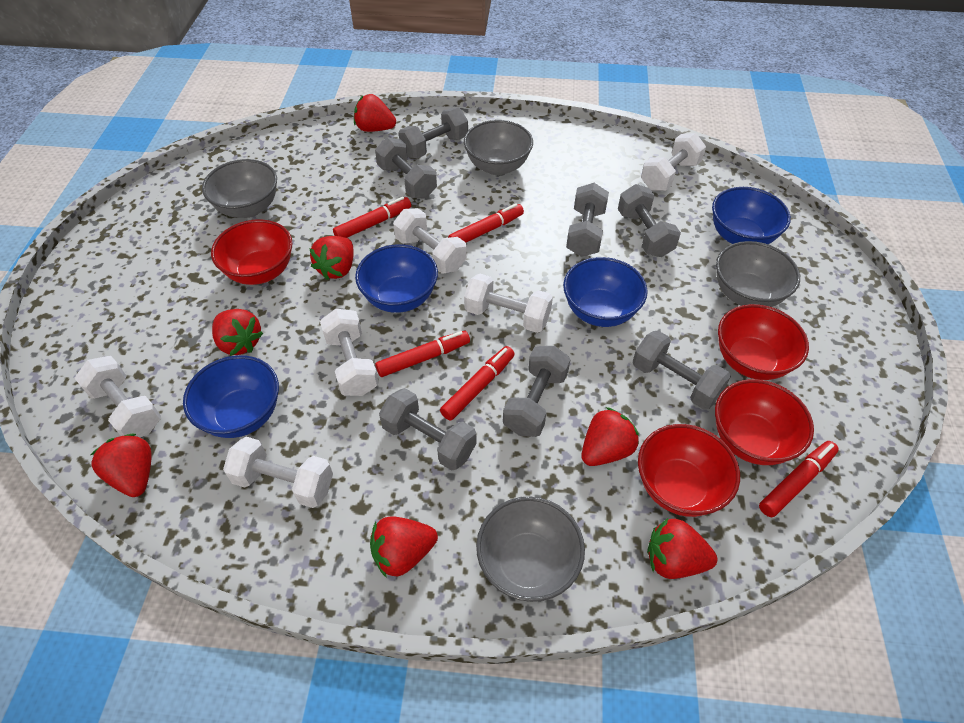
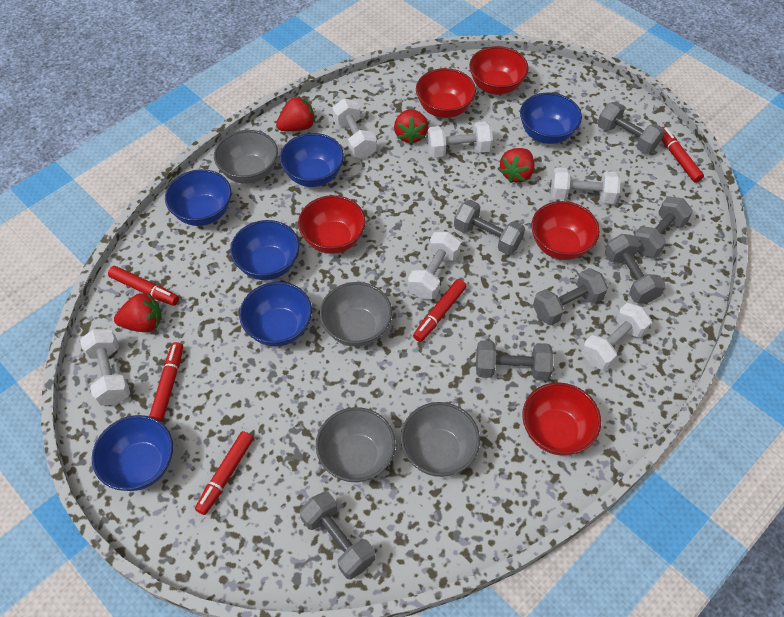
blue bowl: [183,355,279,438] [355,244,438,313] [563,257,648,327] [712,187,791,244] = 4 -> [92,415,173,491] [165,169,231,226] [230,220,299,280] [239,282,312,346] [280,133,344,187] [520,93,582,144] = 6
red bowl: [211,219,292,285] [638,424,740,517] [715,379,814,465] [718,304,809,380] = 4 -> [298,195,366,254] [416,68,476,118] [469,46,529,95] [522,382,601,456] [531,201,600,260] = 5
red strawberry: [91,434,152,497] [212,309,263,356] [309,236,354,280] [354,94,396,132] [370,516,438,578] [581,407,639,466] [647,518,718,579] = 7 -> [114,292,162,332] [276,96,315,131] [394,109,428,145] [499,148,535,183] = 4

